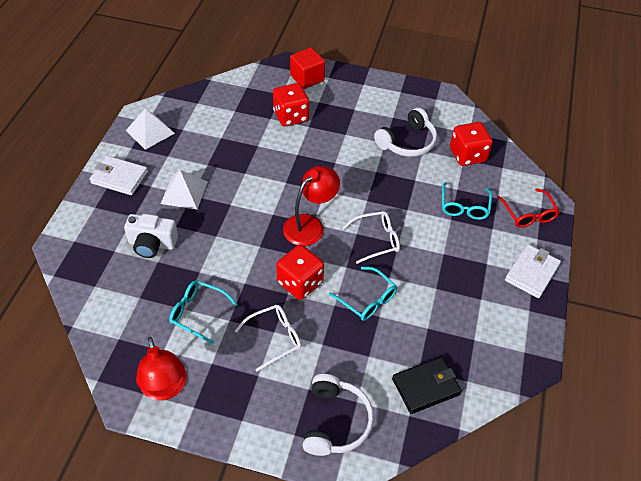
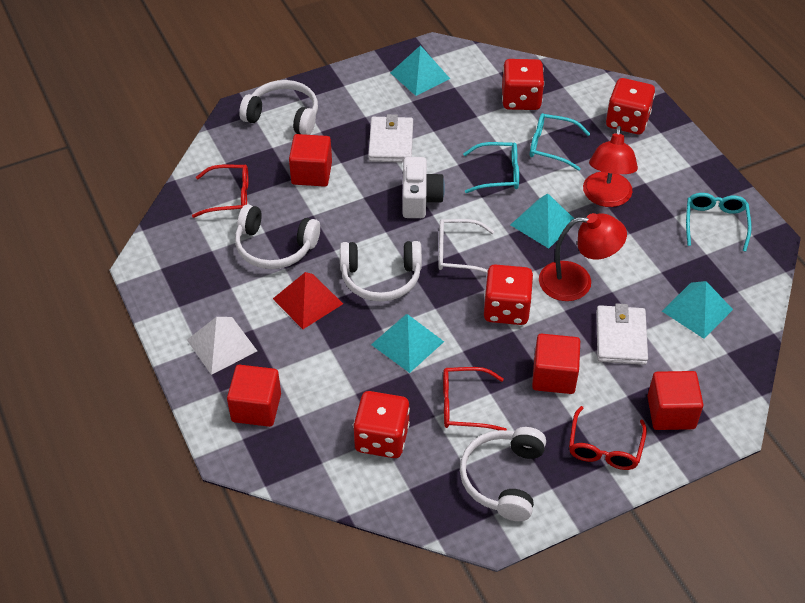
black wallet: [392,357,462,414] = 1 -> none = 0
red cube: [290,47,325,89] = 1 -> [227,365,281,427] [289,134,332,187] [532,334,580,394] [647,371,703,430] = 4
red dice: [273,83,309,127] [276,245,324,300] [450,122,493,166] = 3 -> [353,391,410,458] [484,264,533,325] [502,59,544,110] [606,78,655,134] = 4
red glasses: [497,188,559,228] = 1 -> [192,165,248,218] [443,367,507,431] [569,406,647,470] = 3
red pyramid: none = 0 -> [273,272,343,329] = 1
turquoise pyramid: none = 0 -> [371,314,444,373] [390,45,450,96] [510,193,574,249] [662,281,733,339] = 4
white glasses: [235,305,301,371] [343,211,400,264] = 2 -> [438,219,494,273] = 1
white headphones: [303,374,374,456] [374,108,437,157] = 2 -> [235,204,320,269] [239,80,318,135] [340,241,422,302] [460,427,546,521] = 4
white pyramid: [126,109,175,150] [161,170,207,210] = 2 -> [187,317,257,375] = 1

